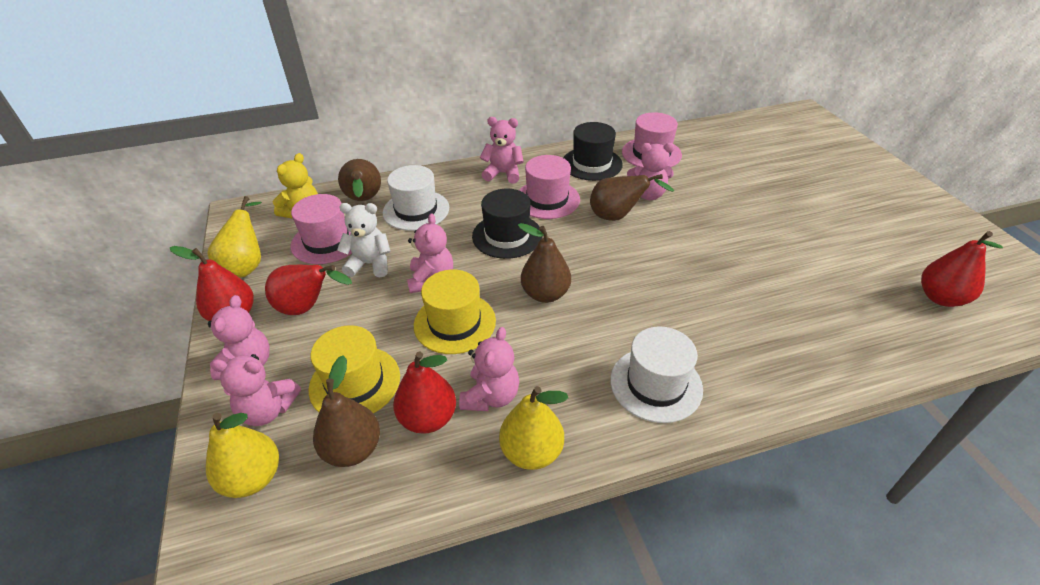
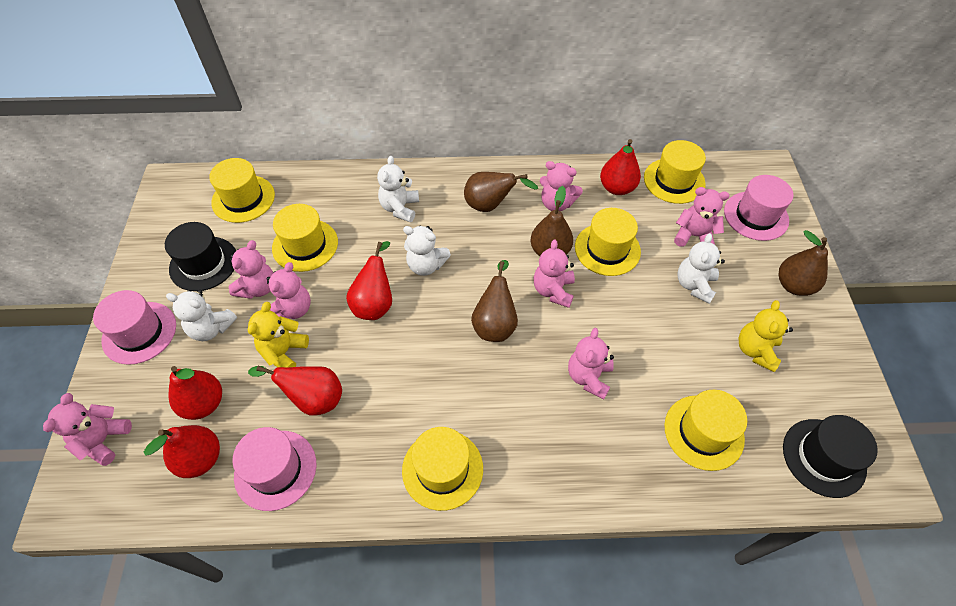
pink teddy bear: [208,295,270,380] [211,354,301,426] [407,214,453,293] [459,327,519,411] [480,117,524,184] [627,143,674,200] = 6 -> [43,393,132,466] [229,240,273,299] [266,262,311,319] [533,240,575,308] [540,161,583,211] [568,328,614,400] [674,187,730,247] = 7
red pear: [170,246,254,321] [265,265,352,315] [393,352,456,434] [921,231,1003,307] = 4 -> [144,425,220,478] [169,366,222,420] [248,365,342,416] [346,241,392,320] [600,139,641,195] = 5
white hat: [383,165,449,231] [610,326,703,423] = 2 -> none = 0
white teddy bear: [337,203,391,277] = 1 -> [166,290,237,341] [377,156,419,222] [403,226,451,276] [678,233,725,304] = 4
yellow hat: [309,325,400,413] [414,270,496,354] = 2 -> [209,158,275,223] [272,204,338,272] [402,427,483,511] [575,208,641,276] [644,140,706,204] [664,390,747,471] = 6
yellow pear: [206,413,279,498] [207,196,262,278] [499,386,568,470] = 3 -> none = 0
yellow teddy bear: [273,153,318,219] = 1 -> [248,302,309,367] [738,300,793,372] = 2

